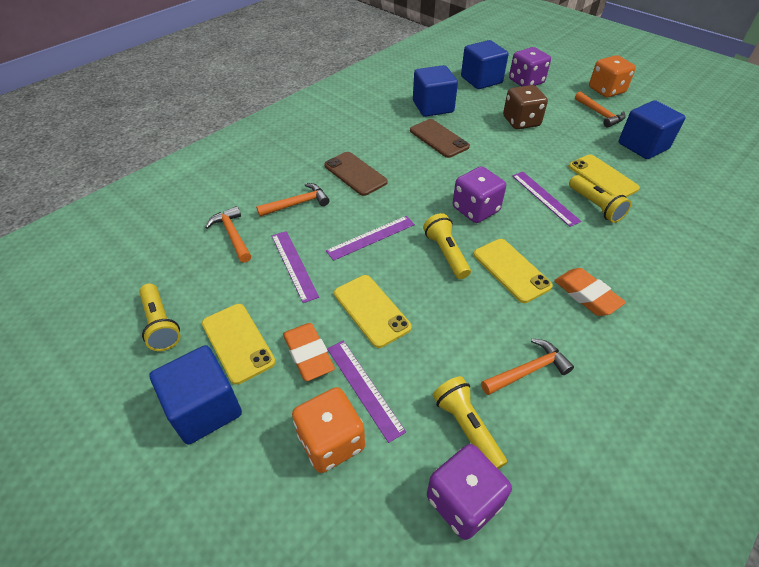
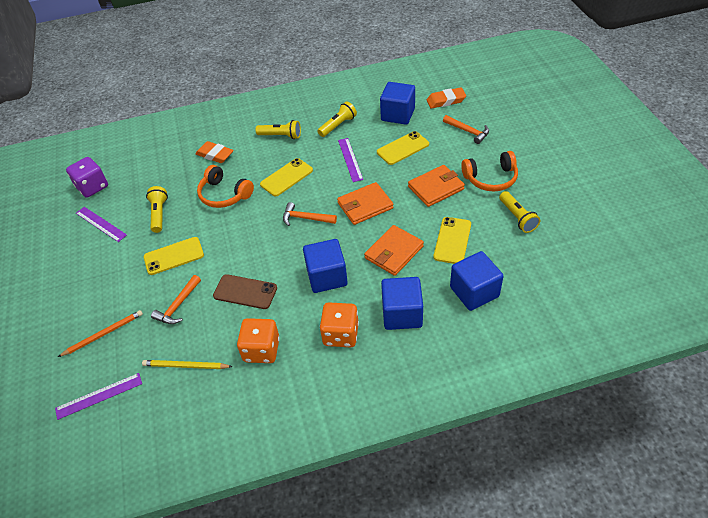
brown dice: [503,85,548,130] = 1 -> none = 0
brown phone: [324,152,388,196] [410,119,470,158] = 2 -> [213,274,277,309] = 1
orange hammer: [205,206,251,263] [256,183,329,217] [481,338,574,395] [575,91,626,128] = 4 -> [151,275,201,324] [283,202,337,226] [443,115,489,144] = 3
orange headphones: none = 0 -> [197,165,254,208] [461,151,518,192] = 2
orange pencil: none = 0 -> [58,310,143,357] = 1
orange wallet: none = 0 -> [337,182,394,225] [364,225,424,276] [408,165,465,207] = 3
purple dice: [427,444,512,540] [453,166,506,223] [509,47,551,87] = 3 -> [66,157,108,198] = 1
purple ruler: [272,231,319,303] [326,216,415,261] [327,341,406,443] [512,172,582,227] = 4 -> [55,373,142,420] [76,207,127,242] [338,138,363,182] = 3
yellow pencil: none = 0 -> [142,360,233,369] = 1

